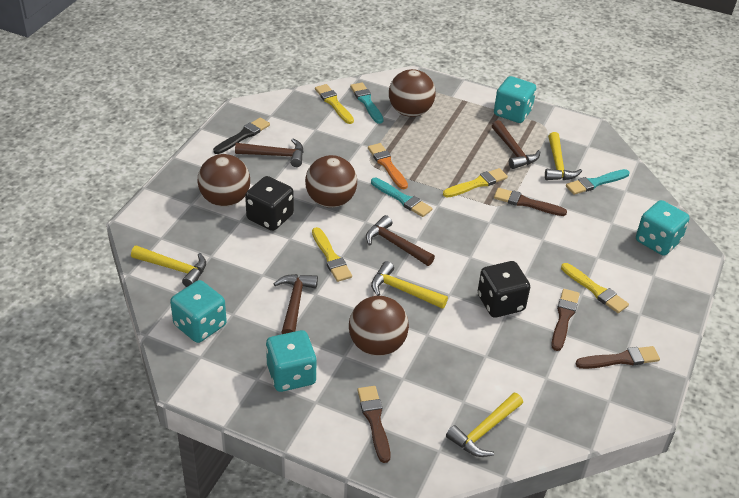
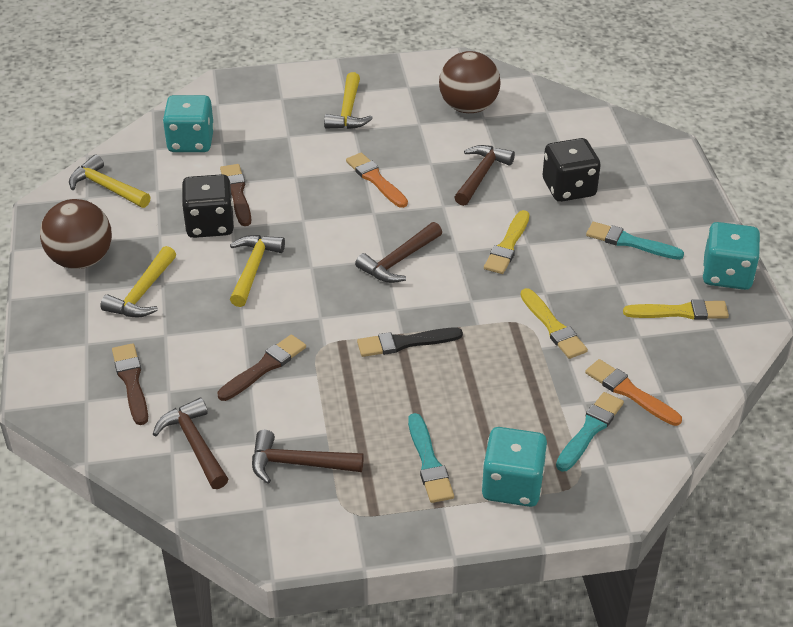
brown ball: [198,154,250,207] [305,155,357,208] [349,296,409,356] [389,69,435,117] = 4 -> [40,199,112,269] [439,51,501,113] = 2
brown brush: [357,386,391,463] [494,188,567,216] [551,289,580,351] [576,346,660,369] = 4 -> [112,343,148,425] [218,334,306,401] [220,164,251,226] = 3
orange brush: [368,143,408,189] = 1 -> [346,153,408,208] [585,359,682,426] = 2
turquoise dice: [170,280,227,343] [266,330,317,392] [494,76,536,123] [636,200,690,256] = 4 -> [163,95,214,152] [482,427,547,507] [702,222,760,290] = 3
yellow brush: [312,227,352,282] [315,84,354,124] [443,168,508,198] [561,263,629,313] = 4 -> [484,210,529,274] [521,288,588,359] [623,299,729,320] = 3

